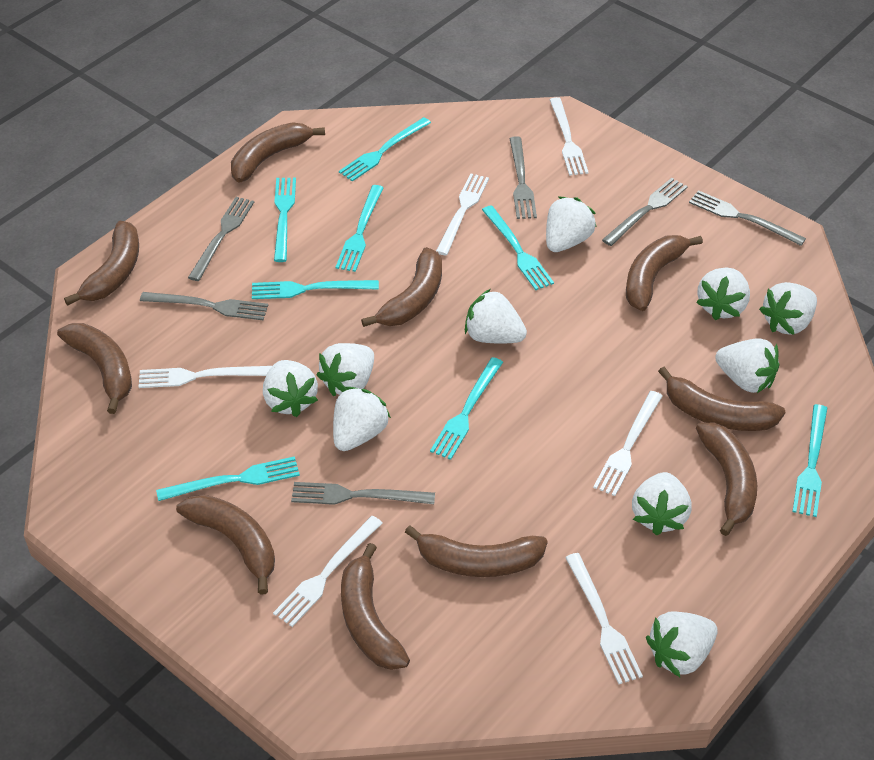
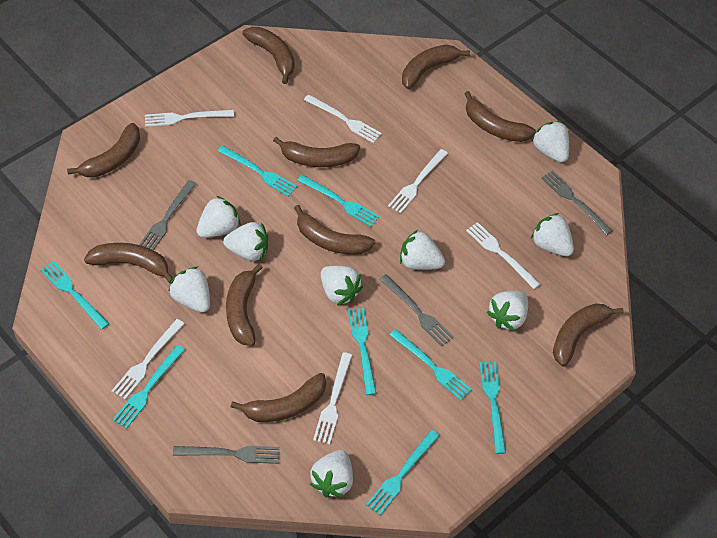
grey fork: [140,292,268,320] [188,197,254,281] [291,482,435,505] [509,136,537,219] [602,178,688,246] [689,190,806,246] = 6 -> [139,180,196,251] [173,446,280,464] [379,274,454,347] [541,171,613,235] = 4
white strawberry: [263,360,318,417] [317,343,374,396] [333,387,391,451] [465,289,527,344] [546,197,597,252] [632,472,691,535] [646,611,717,677] [696,268,750,320] [715,338,779,393] [759,282,817,335] = 10 -> [168,267,210,312] [196,196,241,238] [223,222,268,261] [310,450,353,497] [321,266,363,305] [400,230,445,270] [487,291,528,331] [531,213,574,256] [532,121,569,163] = 9

